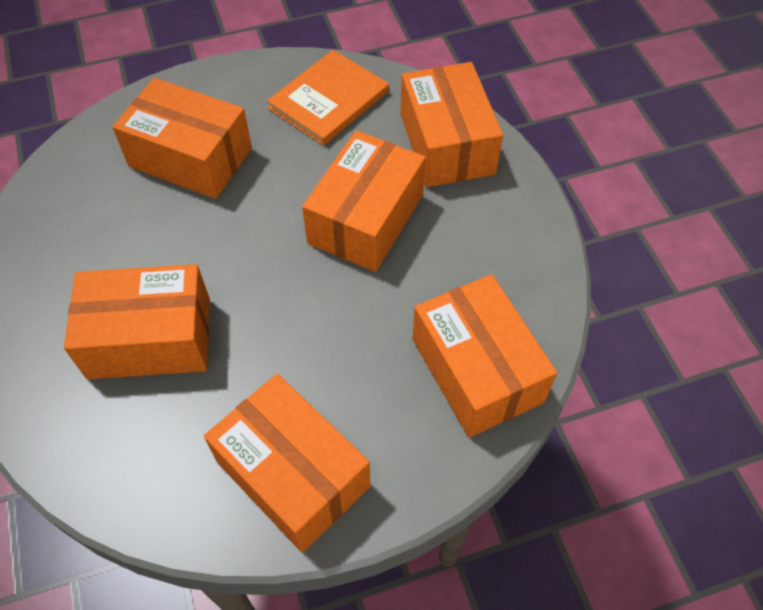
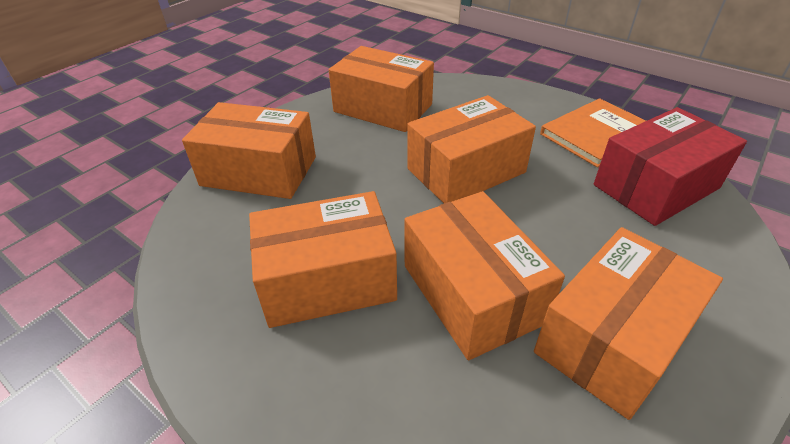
red box: none = 0 -> [594,107,747,226] = 1

